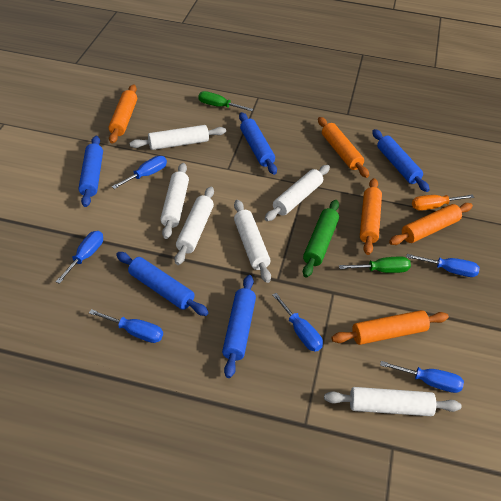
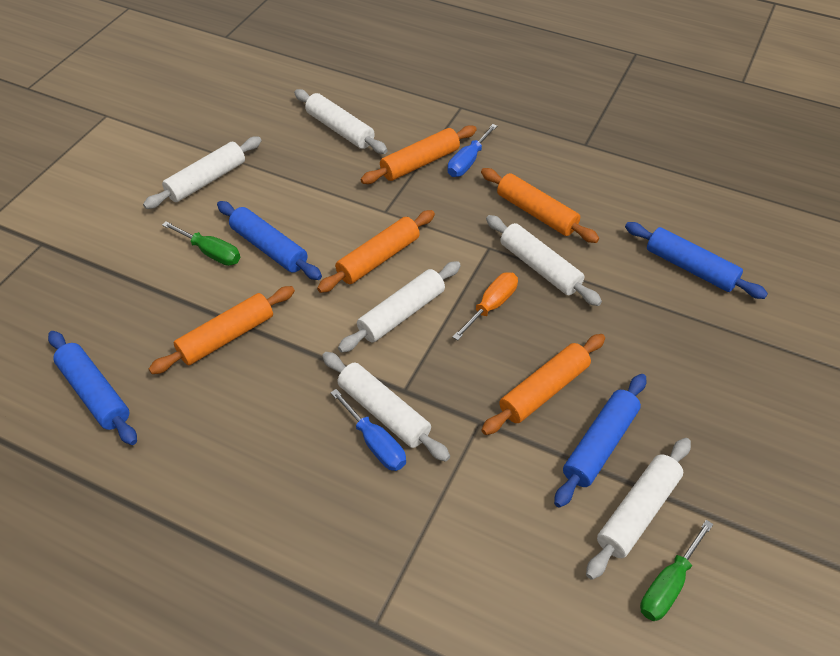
blue rolling pin: [78,136,103,207] [116,252,209,316] [222,275,256,378] [239,112,277,175] [372,129,430,192] = 5 -> [48,331,137,445] [217,201,322,280] [554,374,646,508] [625,222,768,299] = 4
blue screwdriver: [56,231,103,284] [89,309,163,343] [112,156,167,189] [272,293,323,351] [380,361,464,393] [406,254,480,277] = 6 -> [330,389,406,471] [447,124,497,177] = 2
green rolling pin: [303,200,339,278] = 1 -> none = 0

